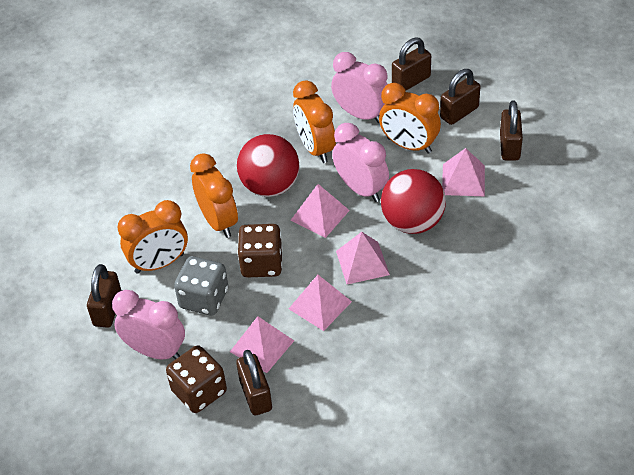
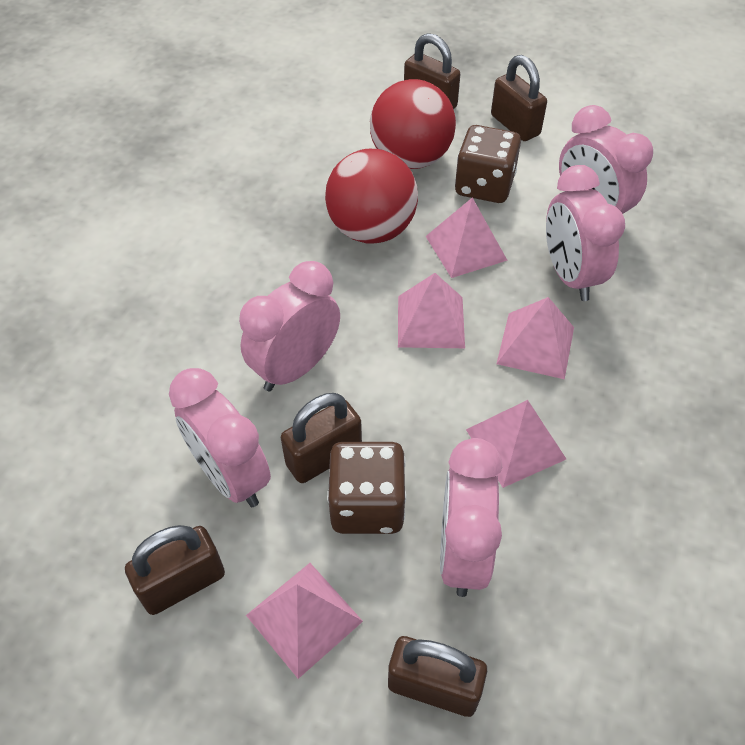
grey dice: [174,256,228,316] = 1 -> none = 0
orange clock: [118,200,188,274] [190,153,238,238] [293,80,336,163] [379,83,441,154] = 4 -> none = 0
pink clock: [112,290,185,360] [331,52,388,123] [332,123,389,202] = 3 -> [169,368,271,507] [239,261,340,392] [440,438,502,597] [546,165,625,301] [559,105,653,214] = 5

